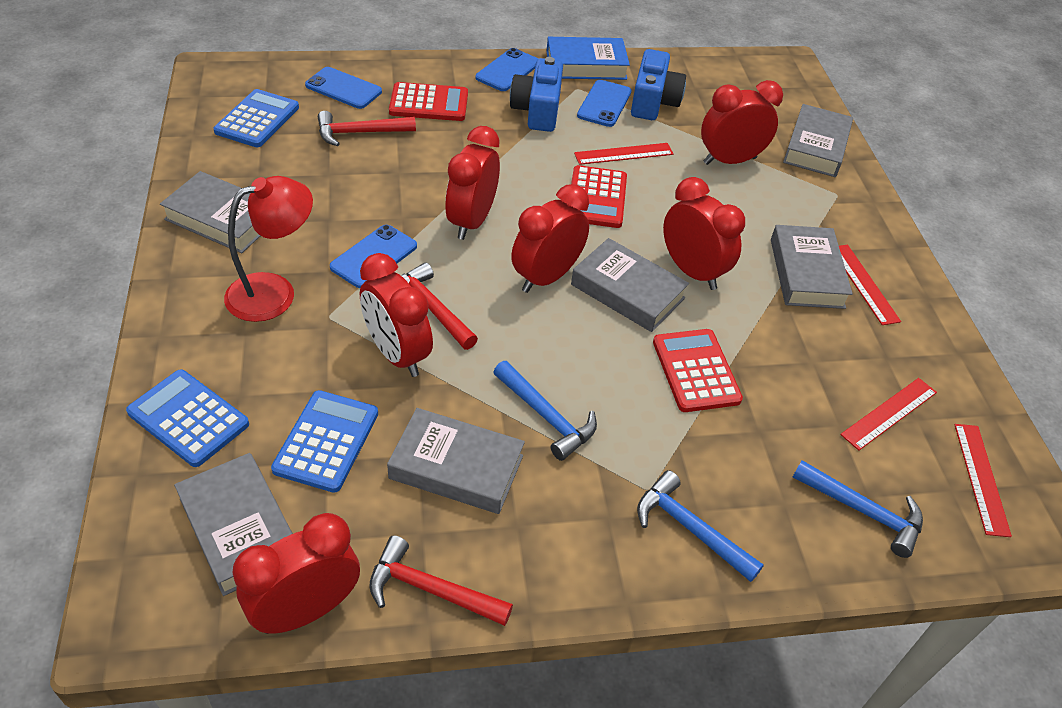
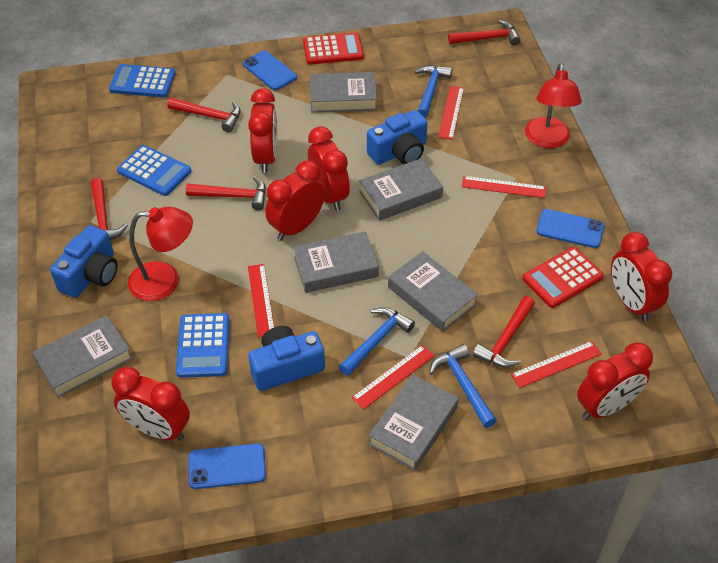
blue book: [546,37,630,80] = 1 -> none = 0
blue camera: [510,57,563,132] [631,49,686,120] = 2 -> [50,225,118,298] [248,326,325,391] [367,110,428,165] = 3
blue phone: [305,67,382,109] [330,225,417,288] [475,48,538,91] [577,80,632,127] = 4 -> [188,444,266,489] [243,51,297,90] [536,209,604,248] = 3
red calculator: [389,82,468,121] [571,165,627,228] [653,329,743,412] = 3 -> [303,32,364,65] [523,247,604,308] = 2
red hammer: [318,111,416,146] [369,535,513,626] [401,262,478,350] = 3 -> [91,178,128,240] [168,98,241,132] [186,177,266,210] [448,20,520,45] [473,296,535,368] = 5
red lamp: [224,176,313,322] = 1 -> [128,207,193,301] [525,63,582,148] = 2
red ruler: [574,143,674,165] [839,245,901,325] [840,378,937,451] [954,424,1012,537] = 4 -> [248,264,274,338] [351,345,434,410] [438,86,464,140] [462,176,546,198] [511,341,601,388] = 5

